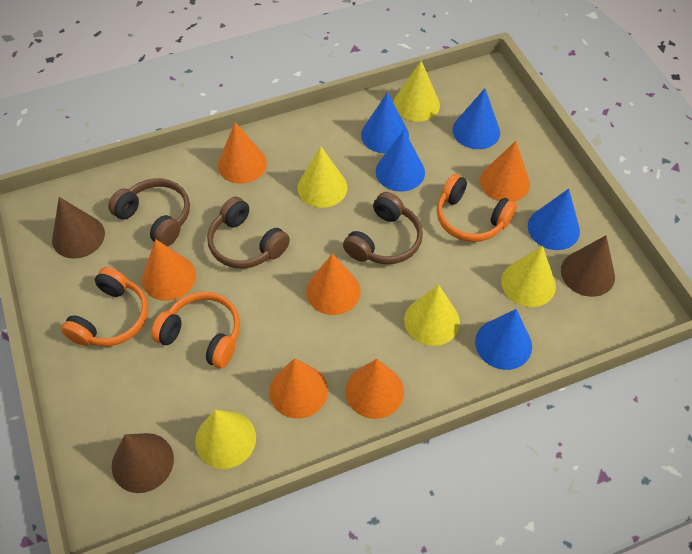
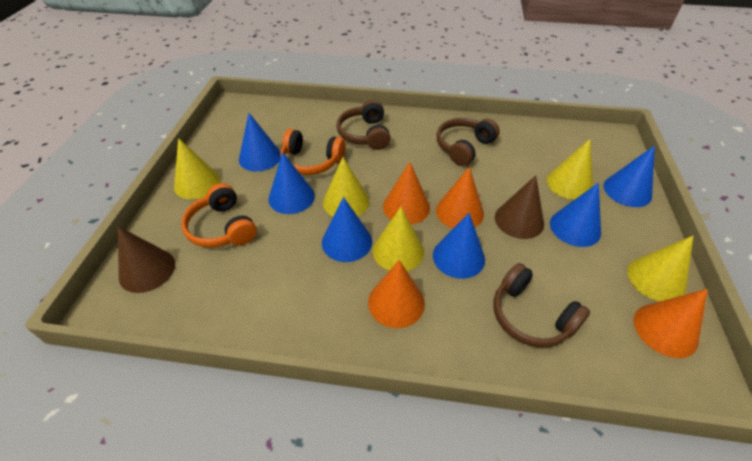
blue cone: [361,92,409,154] [376,130,425,191] [452,88,500,149] [475,309,532,370] [528,189,580,250] = 5 -> [239,113,280,171] [268,152,315,214] [322,197,372,262] [433,213,485,279] [550,183,601,247] [603,146,655,207] = 6
brown cone: [52,197,105,259] [112,433,174,493] [561,235,615,297] = 3 -> [118,226,175,293] [495,175,544,239] = 2
orange cone: [142,239,196,301] [218,122,267,184] [269,358,328,418] [306,254,361,315] [345,359,404,419] [480,141,530,201] = 6 -> [368,260,425,328] [383,162,430,224] [436,167,484,228] [634,289,708,358] = 4
orange headphones: [61,267,148,346] [151,292,240,368] [437,174,517,242] = 3 -> [181,183,257,247] [280,129,346,175] = 2

